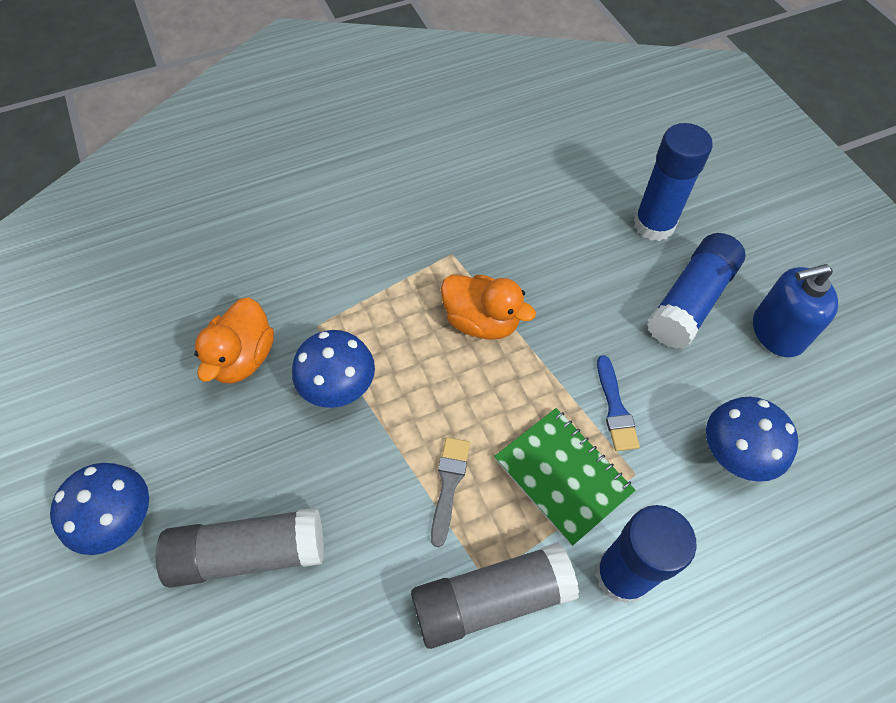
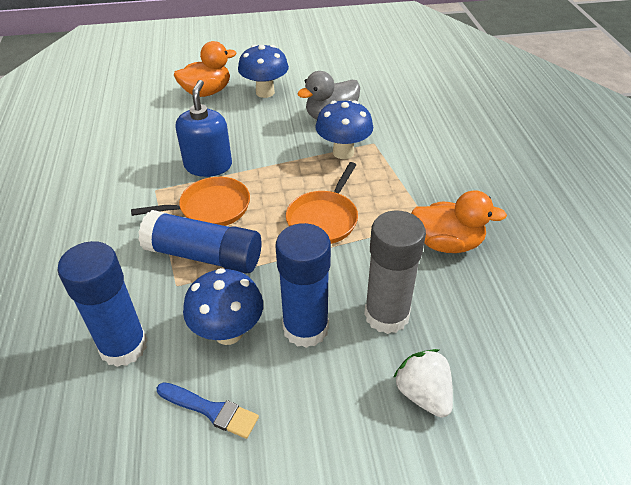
green notebook: [494,408,636,546] = 1 -> none = 0
grey brush: [431,437,470,547] = 1 -> none = 0
grey duck: none = 0 -> [297,71,360,120] = 1
grey glue stick: [156,507,324,588] [411,542,579,649] = 2 -> [364,210,426,334] = 1
orange pan: none = 0 -> [131,177,250,226] [286,162,358,244] = 2
white strawberry: none = 0 -> [393,349,453,418] = 1

